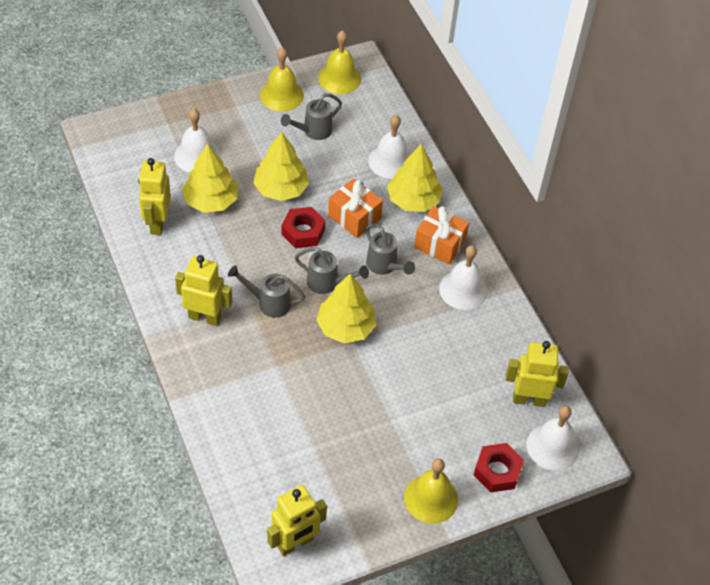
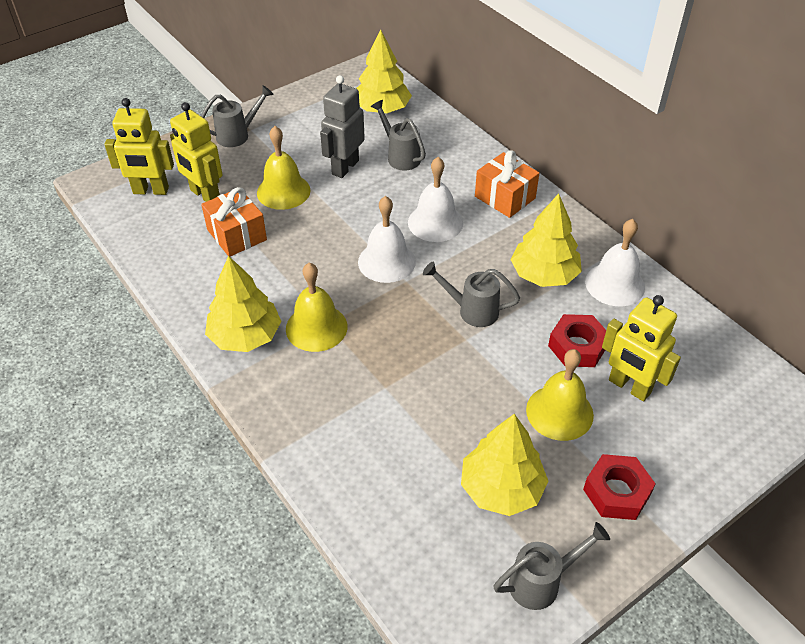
grey robot: none = 0 -> [320,75,365,178] = 1
white bell: [174,109,220,172] [368,115,411,179] [439,245,488,310] [527,406,579,471] = 4 -> [358,196,416,283] [408,157,463,242] [585,219,645,306] = 3
yellow robot: [138,158,171,235] [175,255,232,326] [267,485,327,556] [506,341,569,407] = 4 -> [104,98,174,195] [170,102,222,202] [602,295,681,401] = 3

